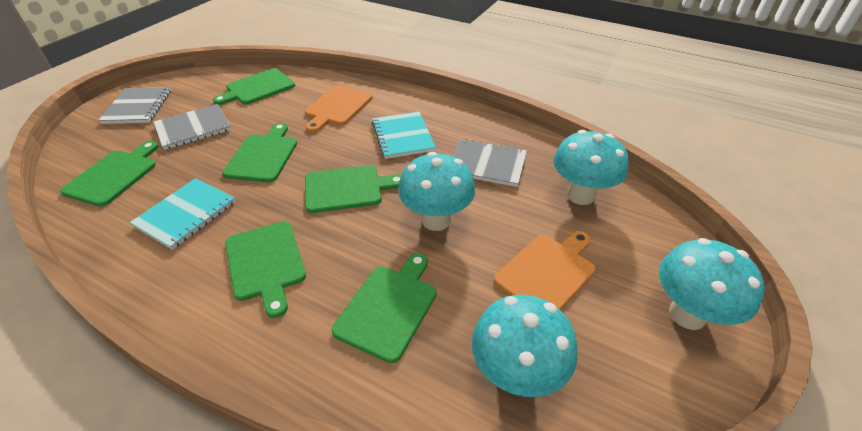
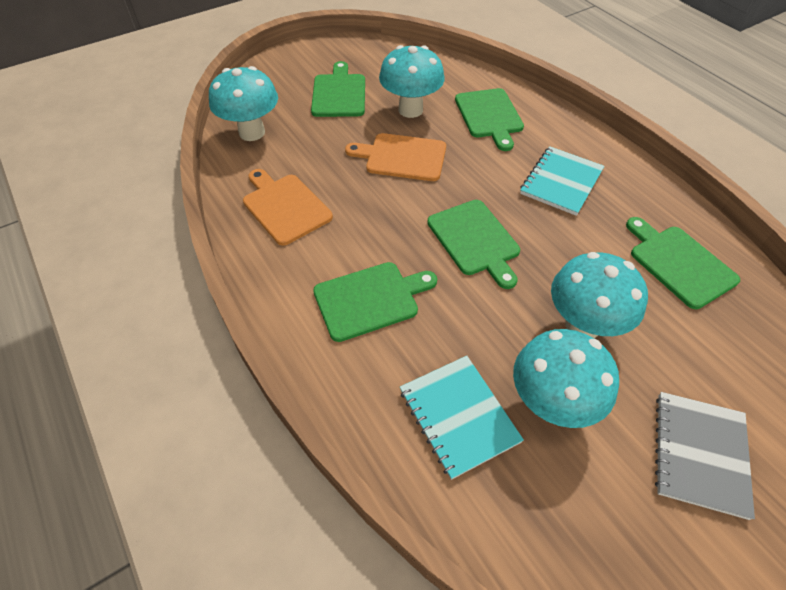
green cutting board: [60,141,159,207] [213,68,295,105] [222,123,297,182] [225,221,306,318] [305,165,401,213] [332,253,437,363] = 6 -> [311,61,365,117] [313,262,437,342] [427,200,520,289] [455,88,524,151] [626,217,740,309] = 5
grey notebook: [98,87,171,124] [154,104,231,150] [453,139,527,187] = 3 -> [655,392,755,520] = 1

